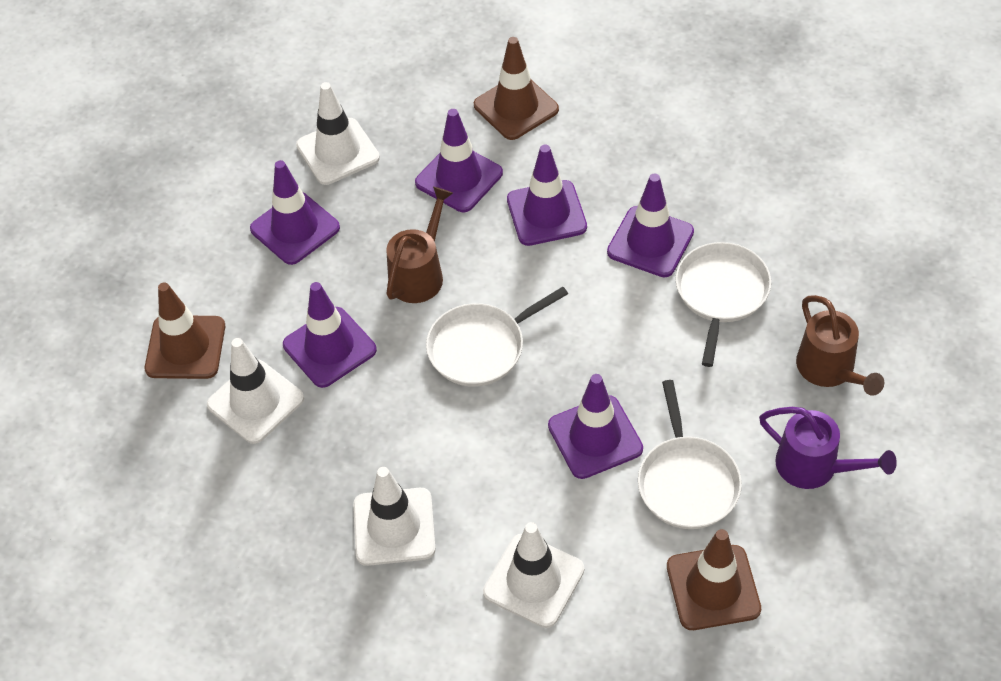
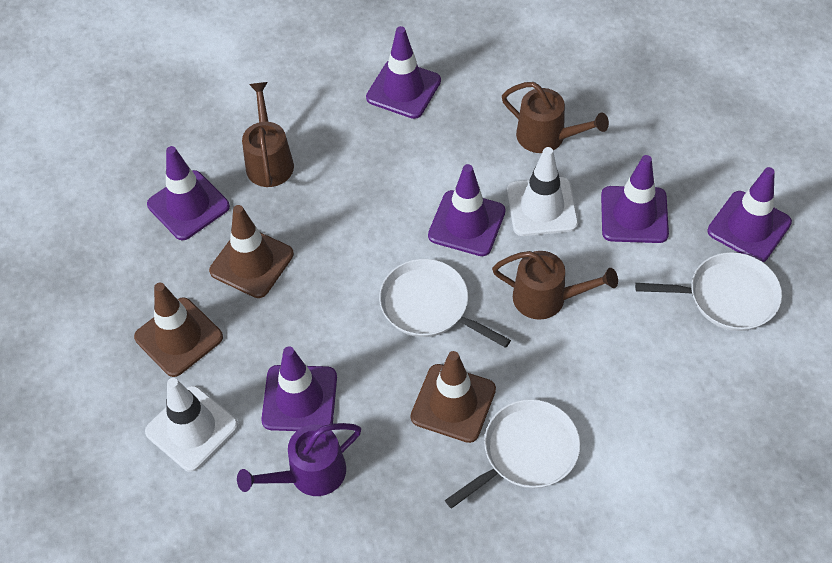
brown watering can: [386,187,453,303] [796,295,884,396] = 2 -> [242,82,294,187] [492,251,618,320] [502,82,609,153] = 3
white traffic cone: [207,338,304,444] [296,82,380,185] [353,467,436,566] [483,522,584,628] = 4 -> [145,378,238,472] [507,147,578,236] = 2

